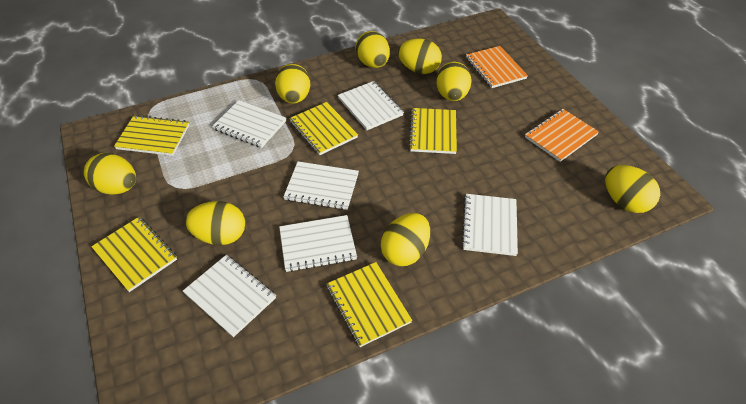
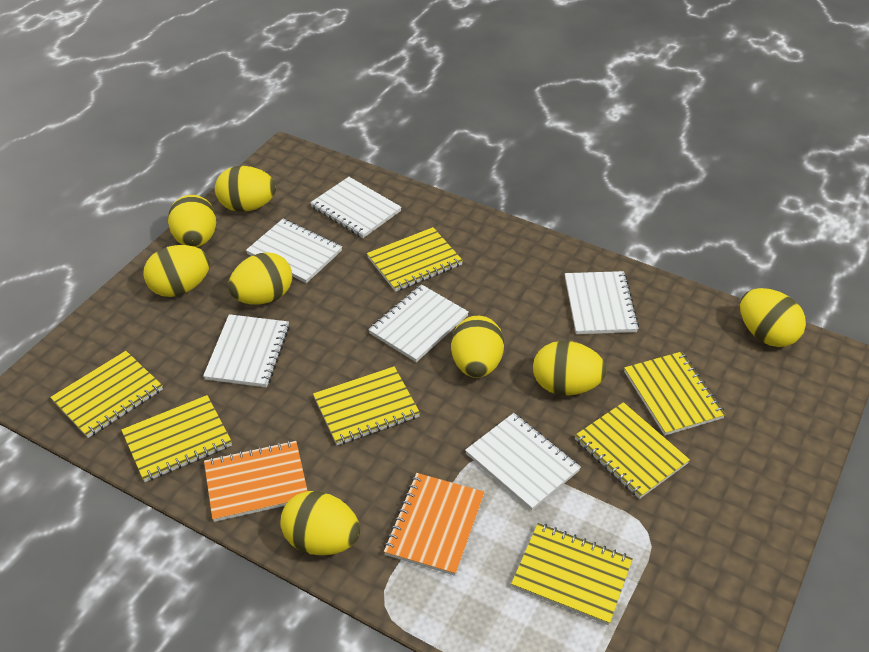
yellow notebook: [91,217,177,292] [114,115,189,156] [289,102,358,155] [326,262,412,347] [409,108,457,154] = 5 -> [50,351,163,438] [121,395,232,482] [313,366,420,445] [367,227,463,292] [511,523,633,625] [574,402,690,499] [624,351,726,436] = 7

